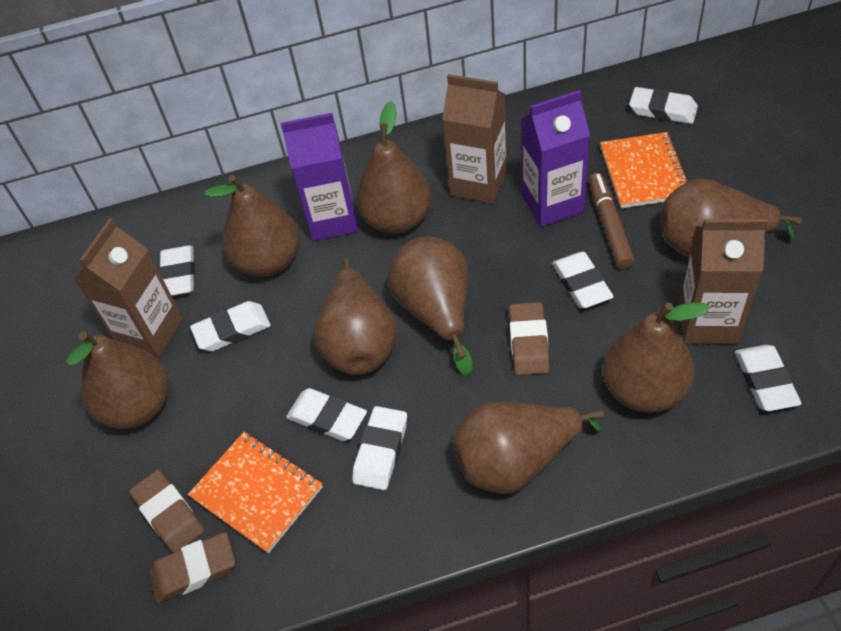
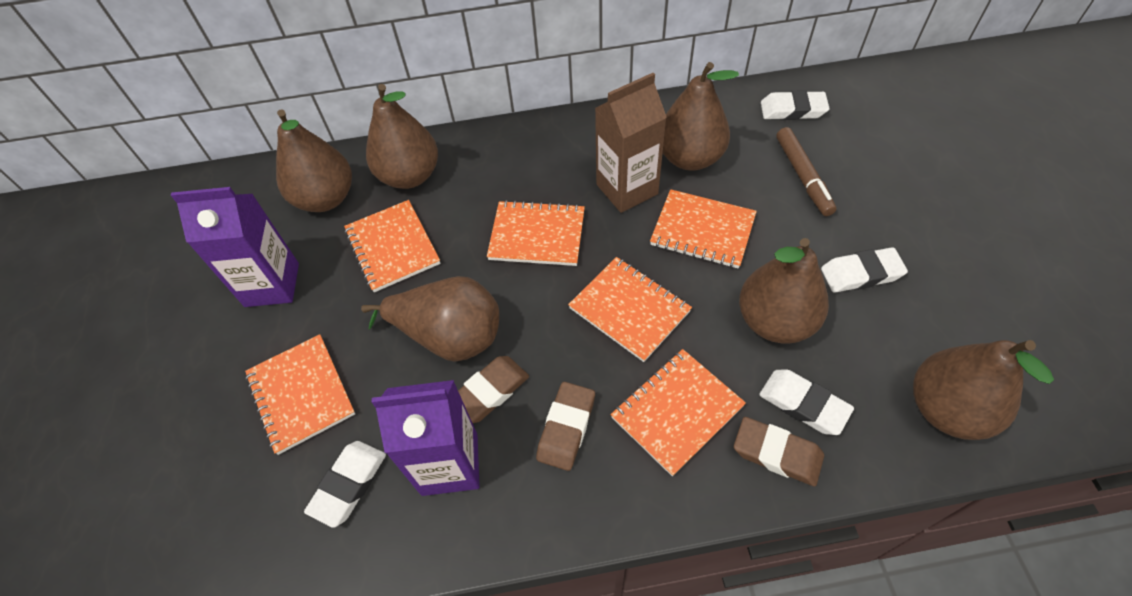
brown carton: [73,218,183,357] [442,74,507,204] [679,219,768,344] = 3 -> [595,73,667,213] = 1
brown pear: [66,331,169,429] [205,175,300,277] [314,258,398,375] [356,101,432,234] [388,236,473,376] [453,402,604,494] [603,302,710,413] [661,179,802,257] = 8 -> [276,109,352,212] [361,276,499,362] [366,84,438,189] [663,62,739,171] [739,238,829,344] [913,340,1054,440] = 6
orange notebook: [188,432,323,553] [600,132,689,208] = 2 -> [245,334,355,455] [344,200,440,292] [487,200,585,266] [568,257,692,362] [610,349,746,476] [650,189,757,269] = 6
white eraser: [158,245,195,296] [190,301,271,351] [286,388,367,441] [352,406,407,490] [552,252,614,308] [629,87,698,124] [735,345,802,411] = 7 -> [304,441,386,528] [759,369,854,435] [761,90,830,120] [821,247,908,292] = 4

